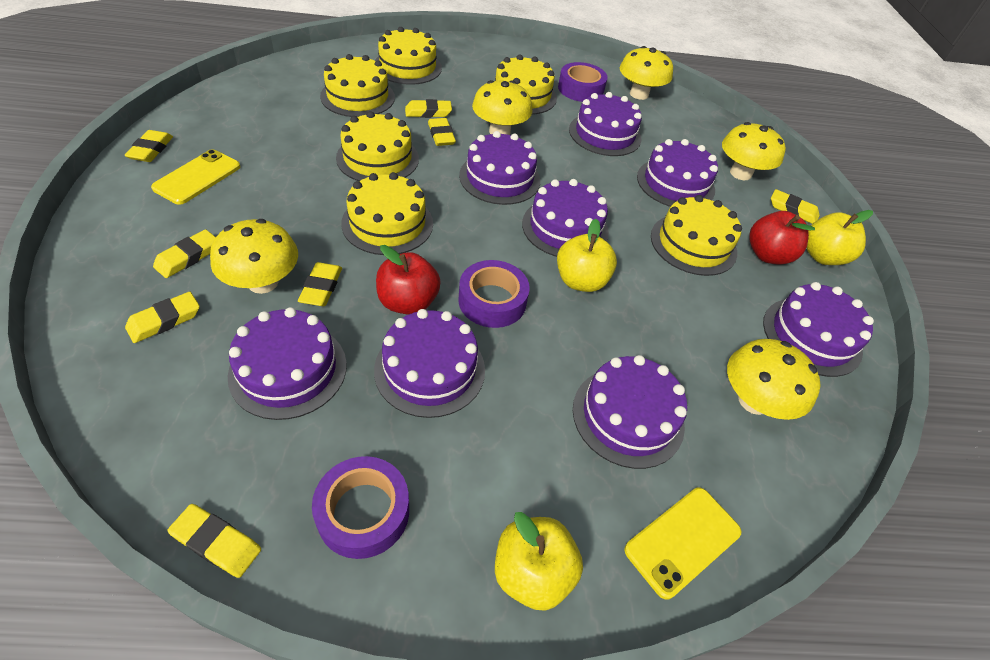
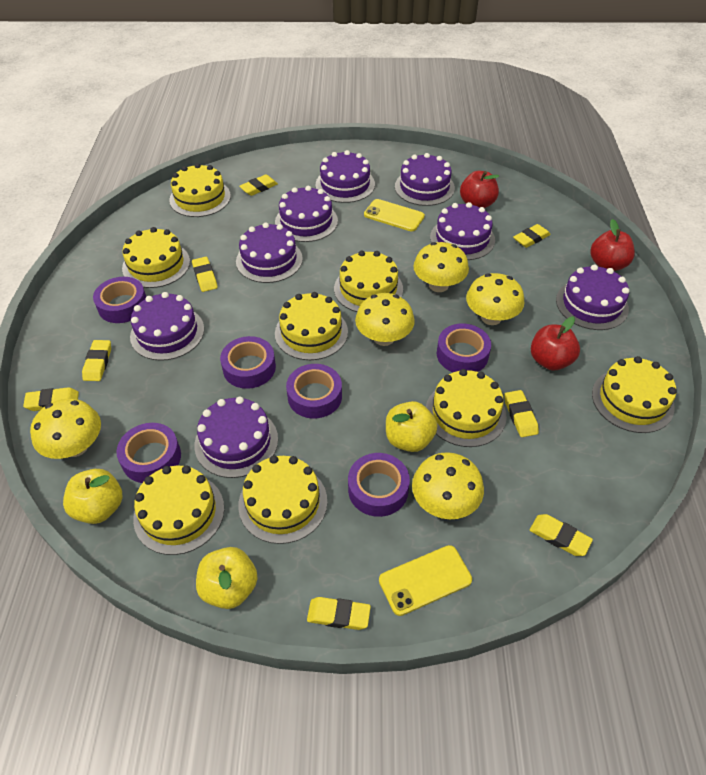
purple tape: [312,456,409,559] [459,260,530,328] [558,62,608,102] = 3 -> [93,277,146,323] [116,423,181,483] [220,336,276,389] [286,364,342,418] [348,453,410,517] [437,324,491,372] = 6
red apple: [376,245,441,315] [749,211,815,265] = 2 -> [460,171,499,208] [531,316,580,370] [590,219,635,271] = 3
yellow cake: [320,54,395,117] [336,111,419,181] [341,172,433,255] [375,27,442,85] [495,54,557,114] [651,195,742,276] = 6 -> [122,227,190,288] [133,465,224,555] [169,163,231,217] [238,455,327,544] [275,292,348,360] [334,250,403,312] [426,369,507,447] [592,356,677,433] = 8

